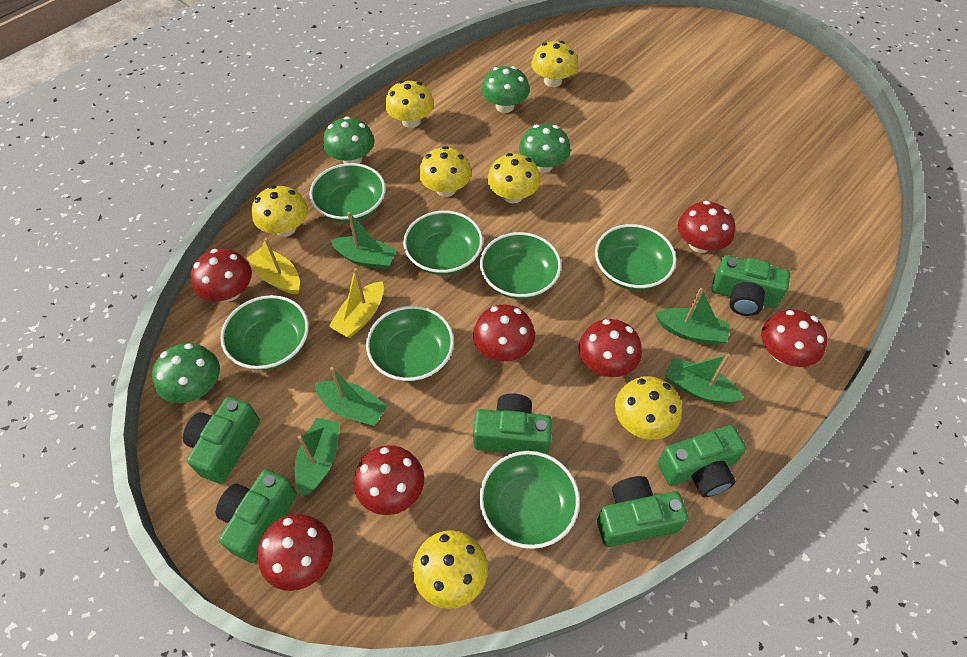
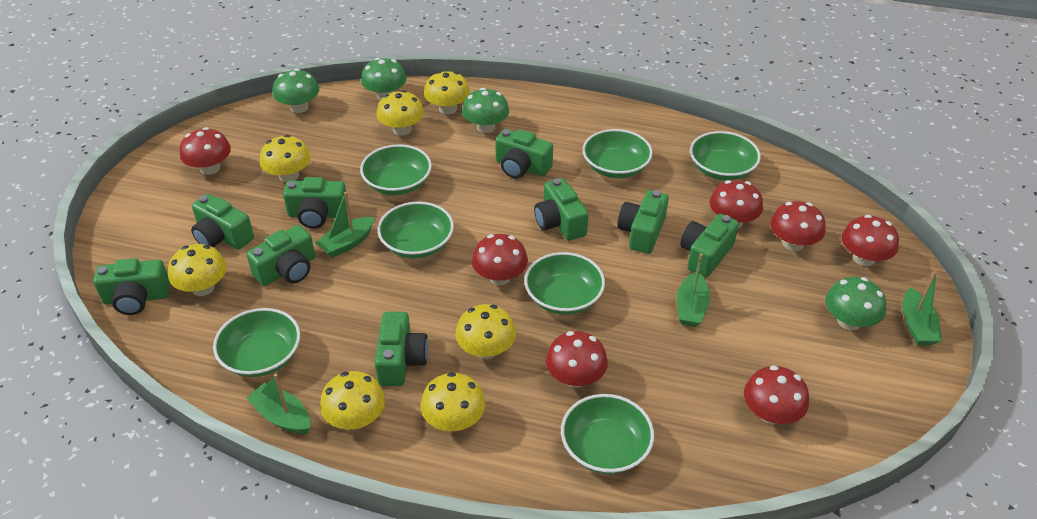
green boat: [294,418,340,497] [315,367,388,426] [331,212,397,270] [655,288,730,345] [665,354,744,404] = 5 -> [247,374,311,434] [315,192,374,258] [677,253,710,327] [902,271,942,345] = 4
green camera: [183,397,260,484] [216,469,297,563] [473,393,552,454] [597,476,688,547] [658,425,746,497] [712,255,790,316] = 6 -> [93,258,170,315] [191,194,254,249] [247,225,315,286] [283,177,347,229] [375,312,429,386] [495,129,553,178] [534,178,589,241] [617,190,669,254] [680,214,739,278] = 9
yellow boat: [247,238,300,294] [329,268,384,338] = 2 -> none = 0

